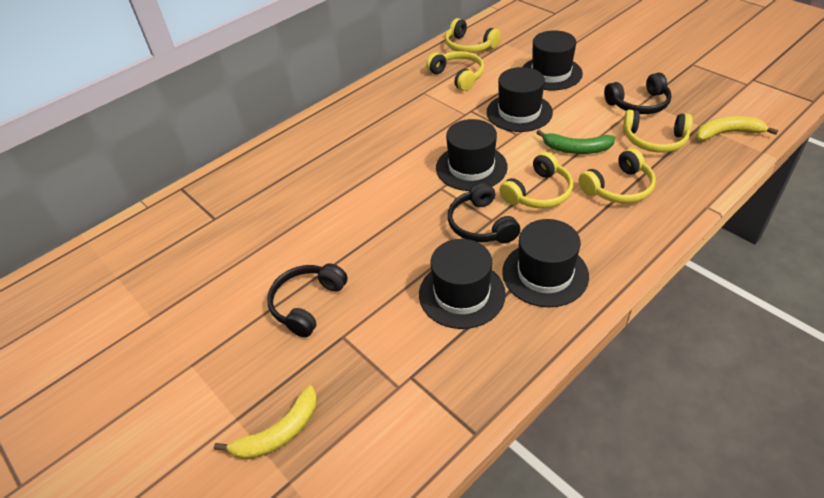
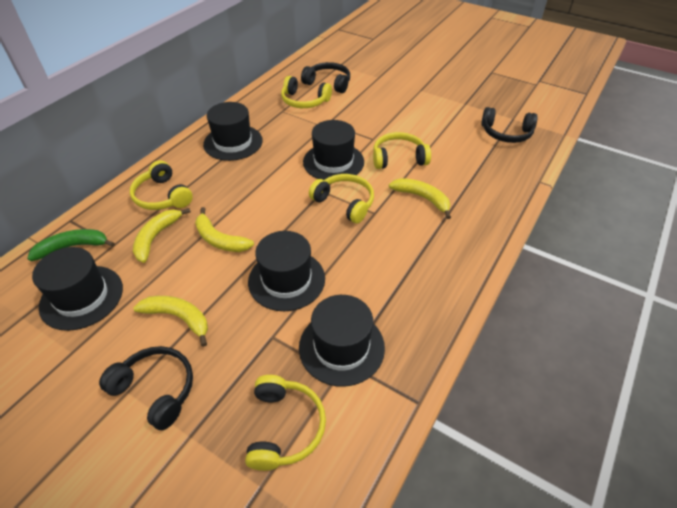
yellow banana: [214,385,317,460] [696,116,778,140] = 2 -> [133,208,191,263] [133,296,208,347] [195,207,254,252] [389,178,451,219] = 4

